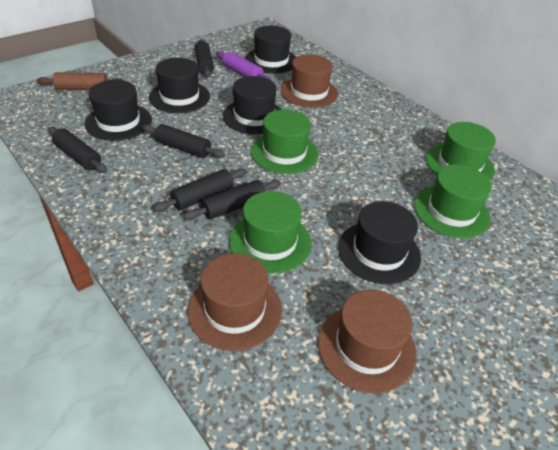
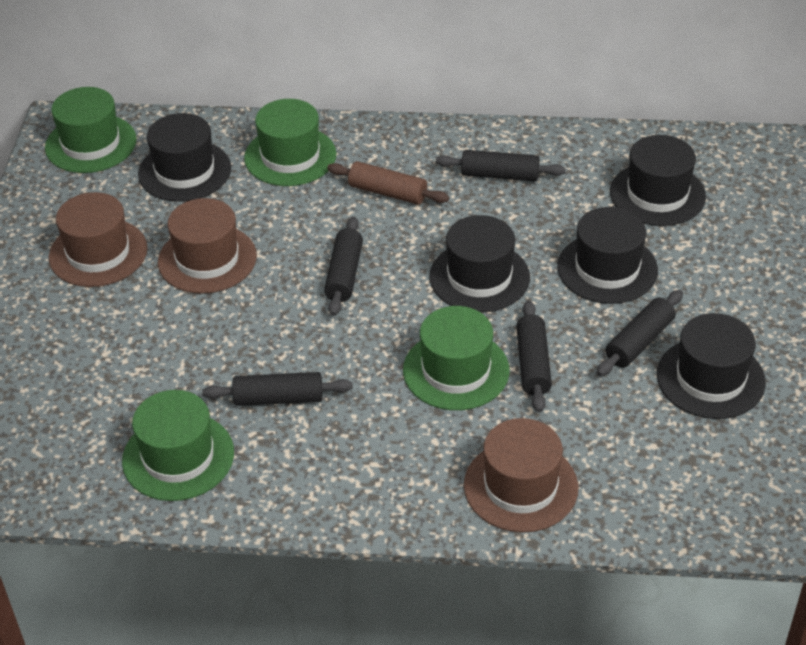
purple rolling pin: [216,51,271,80] = 1 -> none = 0

